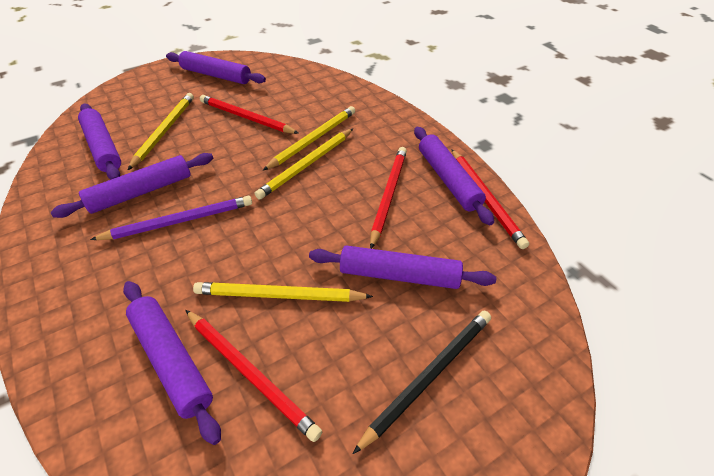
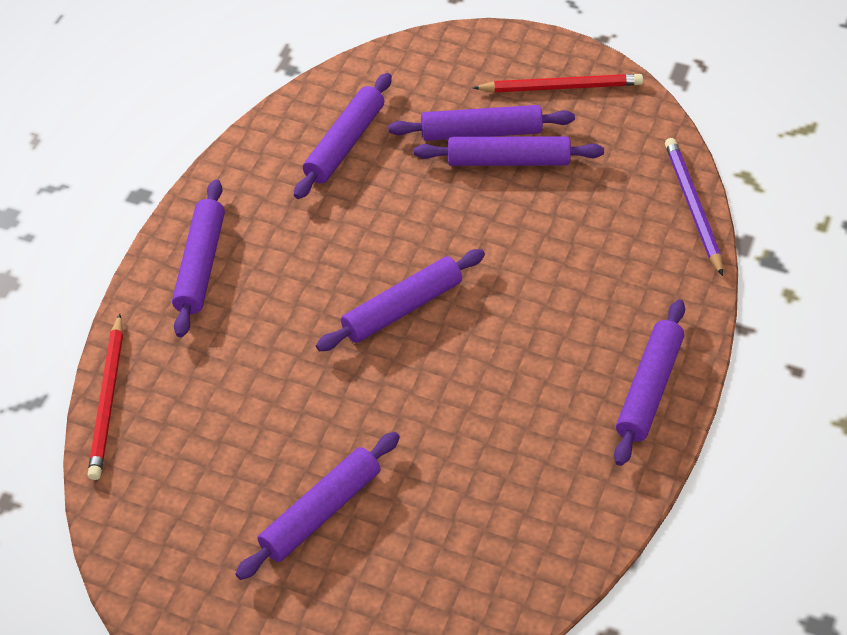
black pencil: [353,311,491,454] = 1 -> none = 0
purple rolling pin: [51,153,213,218] [78,103,121,179] [123,281,221,445] [166,51,266,84] [309,245,496,289] [414,127,494,225] = 6 -> [172,179,225,337] [235,432,400,580] [294,73,392,199] [316,249,485,351] [388,105,575,141] [414,136,604,166] [614,300,685,466] = 7
red pencil: [185,310,322,442] [200,95,299,134] [370,147,407,249] [451,149,529,249] = 4 -> [88,314,123,480] [473,74,643,93] = 2
yellow pencil: [128,93,194,170] [193,282,373,302] [255,129,353,200] [263,106,355,170] = 4 -> none = 0

